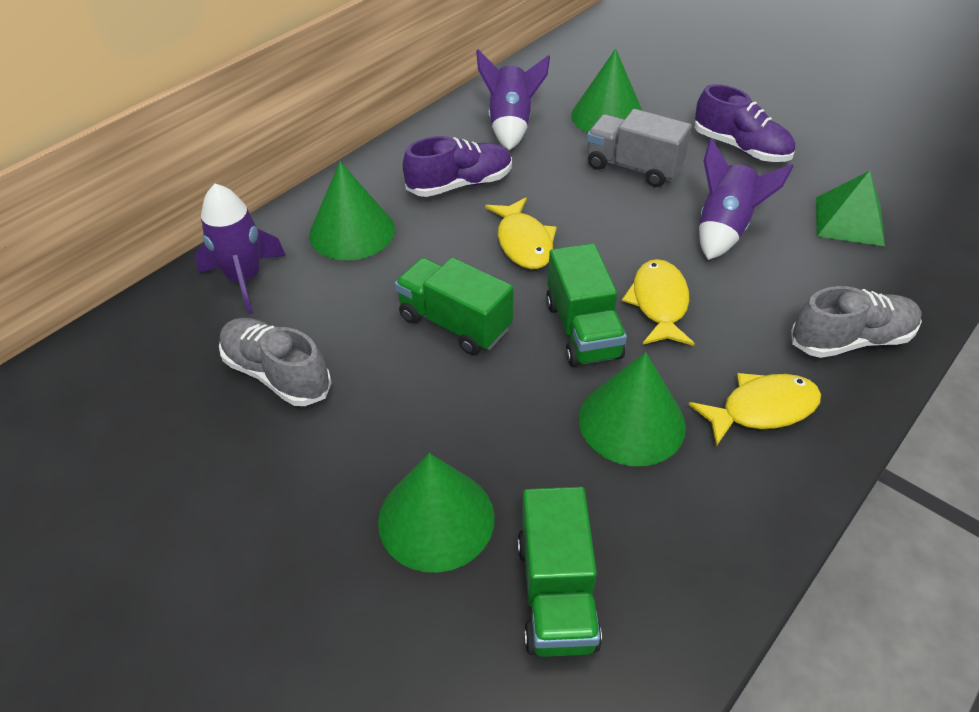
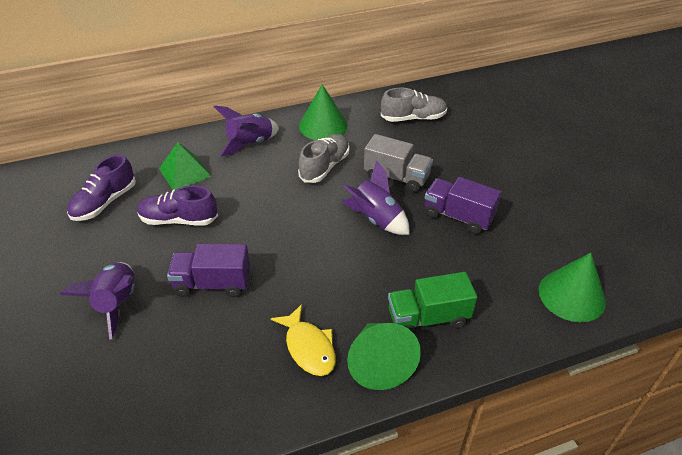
green cone: [309,161,395,260] [378,453,495,573] [571,49,642,133] [579,352,686,466] = 4 -> [299,84,348,140] [347,323,421,390] [539,252,606,322] = 3
green truck: [395,258,514,355] [517,487,602,657] [546,243,627,367] = 3 -> [388,272,477,333] = 1
purple truck: none = 0 -> [167,244,250,297] [425,177,502,234] = 2
yellow fish: [485,198,557,269] [622,259,695,346] [688,373,821,447] = 3 -> [271,304,336,376] = 1

